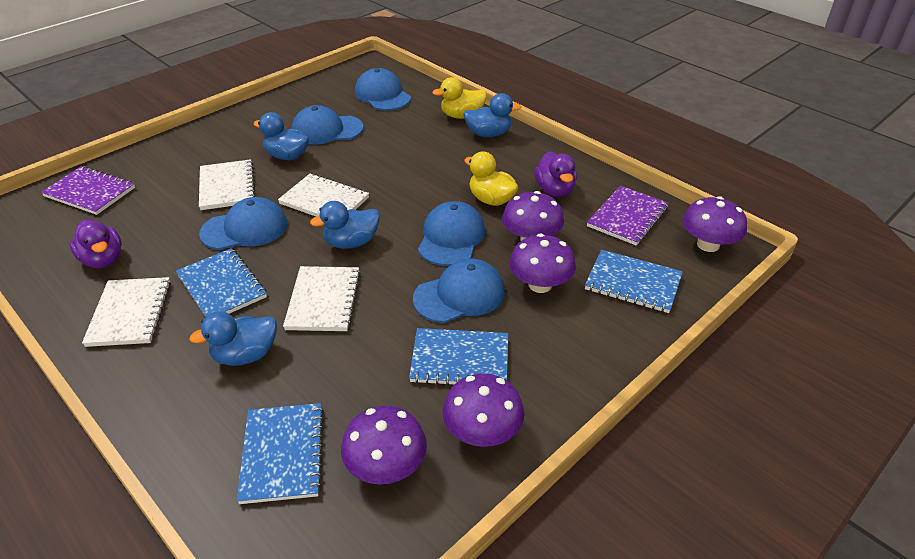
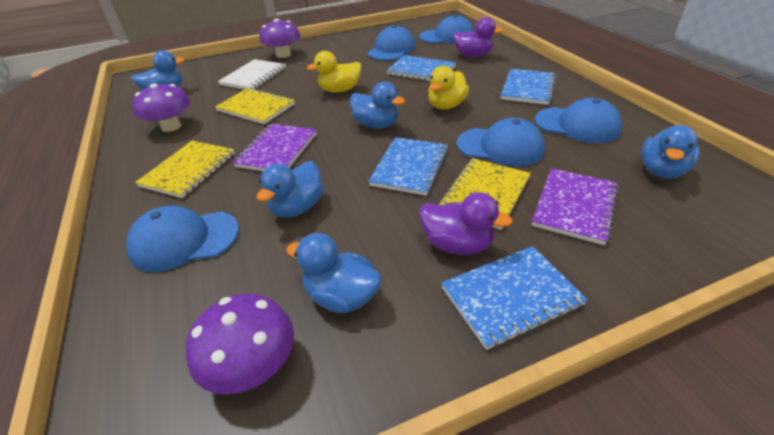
blue duck: [189,311,277,366] [253,112,309,160] [310,201,380,249] [463,93,522,137] = 4 -> [131,50,185,90] [257,161,324,218] [286,233,382,313] [350,82,405,129] [641,125,699,179] = 5
purple mushroom: [341,406,427,484] [442,373,525,447] [502,191,564,241] [509,233,576,293] [682,196,747,252] = 5 -> [132,84,191,132] [186,294,294,394] [259,18,301,58] = 3
white notebook: [82,277,171,347] [199,159,255,210] [278,174,369,217] [283,266,361,331] = 4 -> [218,59,286,89] = 1
yellow notebook: none = 0 -> [135,140,235,198] [215,88,295,124] [439,158,531,230] = 3

